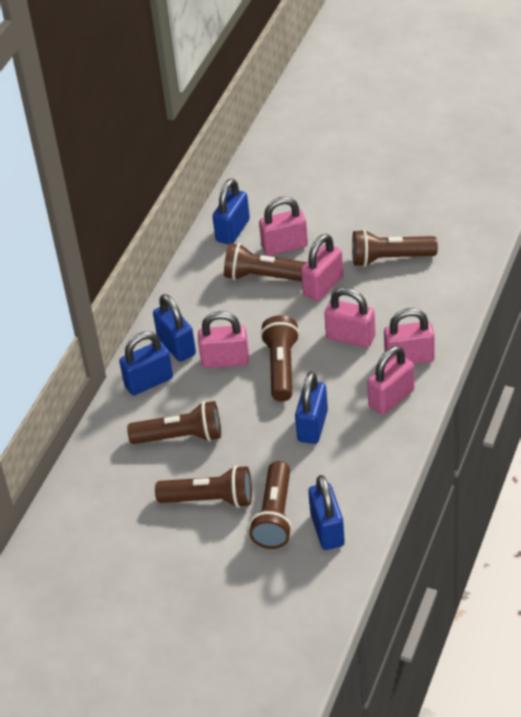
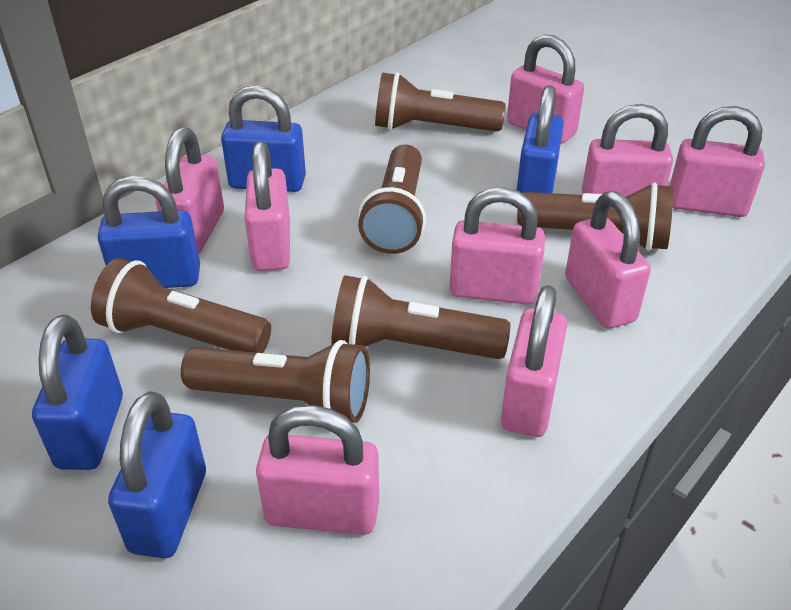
pink padlock: [198,311,249,368] [259,197,308,256] [301,234,343,301] [324,287,375,348] [367,346,414,415] [384,308,435,364] = 6 -> [156,127,224,254] [244,141,290,271] [256,405,379,535] [450,187,545,305] [501,285,567,437] [507,34,584,144] [565,191,651,328] [582,104,673,197] [670,106,765,217] = 9

